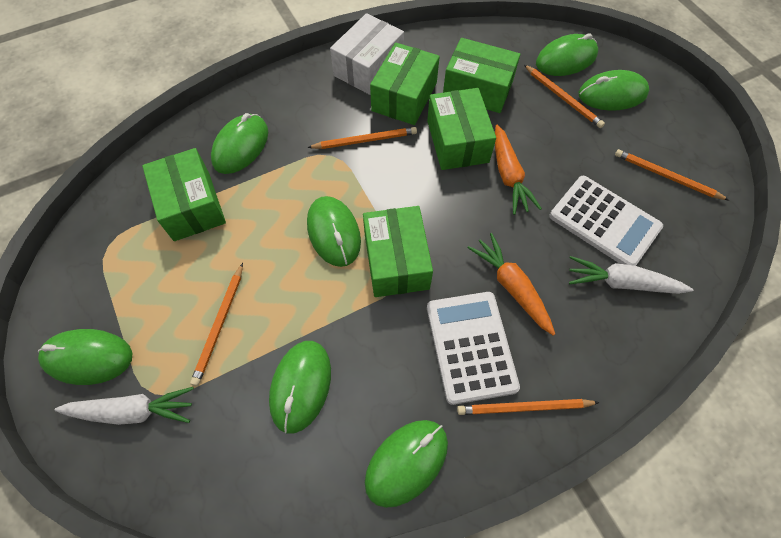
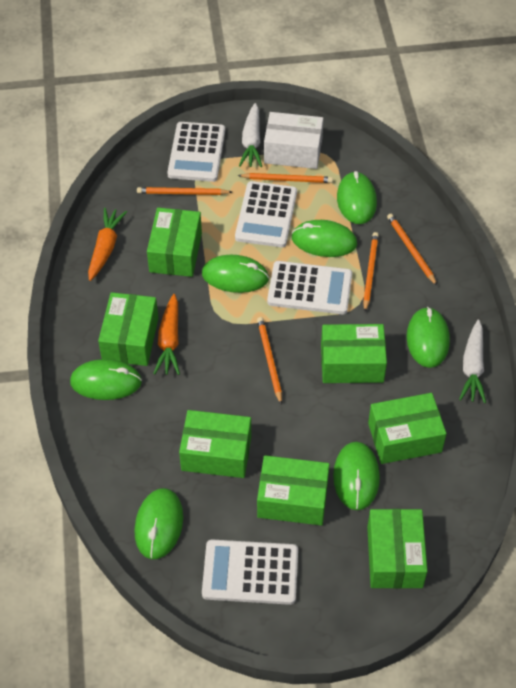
green box: [142,148,226,241] [363,206,433,297] [370,42,440,125] [427,88,496,170] [443,38,520,113] = 5 -> [98,292,158,366] [147,208,202,277] [179,410,251,478] [257,455,330,526] [321,324,387,383] [367,509,427,589] [368,393,447,464] = 7
white calculator: [427,292,520,405] [549,176,663,266] = 2 -> [167,122,225,182] [202,539,298,605] [235,181,297,247] [267,261,352,314] = 4

